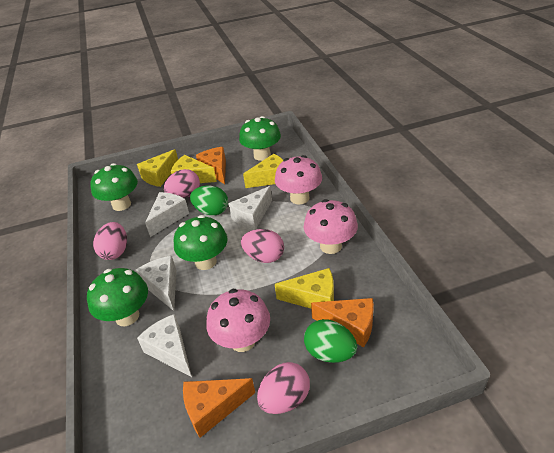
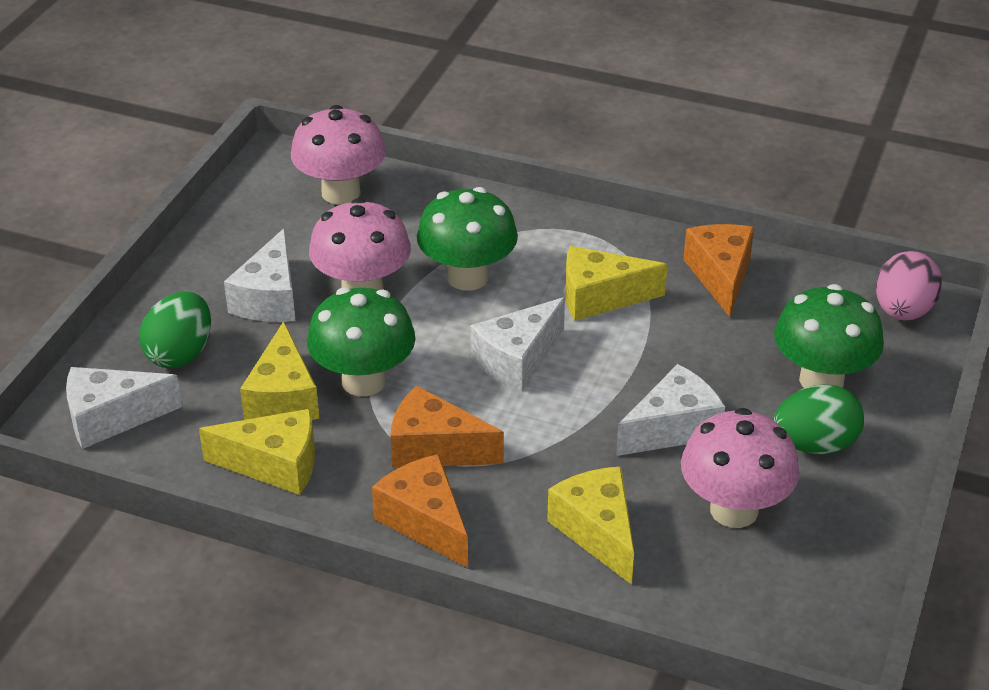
green mushroom: [87,268,148,326] [90,163,138,211] [174,215,228,270] [239,116,281,161] = 4 -> [307,287,415,396] [417,187,518,291] [774,284,884,388] = 3
pink egg: [93,222,127,260] [164,169,200,198] [241,229,284,263] [257,362,310,414] = 4 -> [876,251,942,320] = 1

